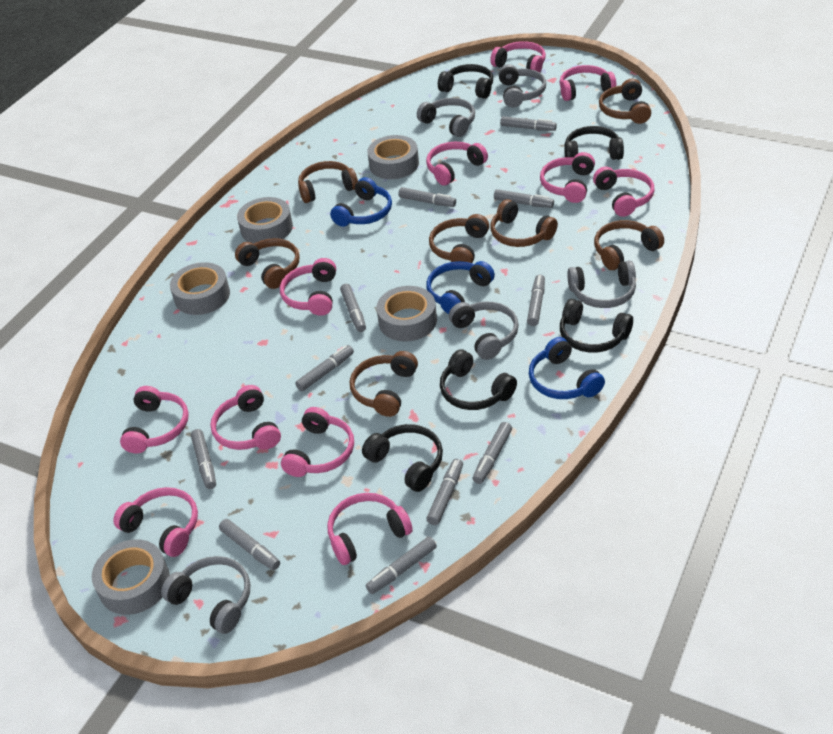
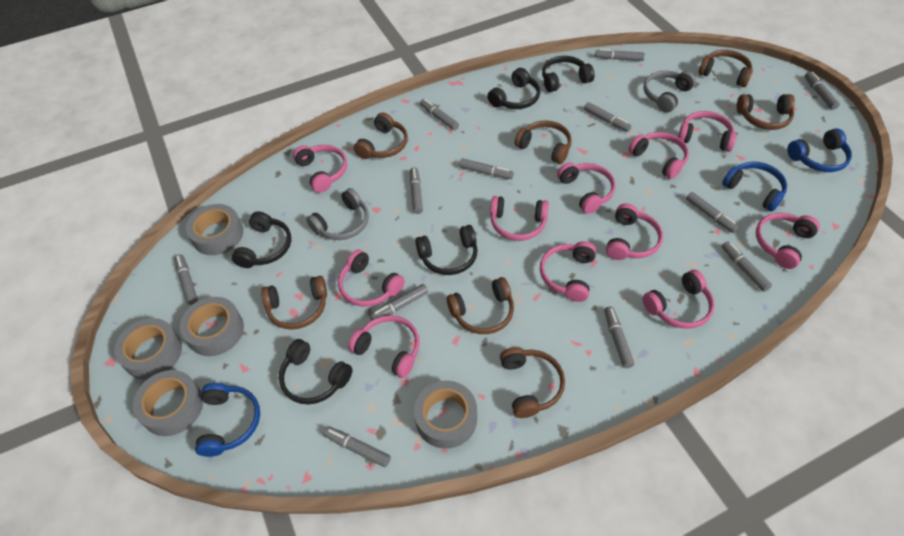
grey headphones: [161,556,250,634] [417,98,475,137] [449,301,519,360] [498,64,546,107] [567,260,636,308] = 5 -> [306,188,369,240] [643,71,696,113] = 2
grey marker: [191,429,216,489] [219,519,280,570] [295,345,354,391] [340,284,366,332] [366,537,437,594] [399,187,456,207] [427,459,463,525] [473,422,512,484] [494,189,554,208] [500,116,557,131] [527,275,545,326] = 11 -> [175,254,198,305] [323,426,391,467] [370,284,428,320] [410,167,423,214] [420,99,459,130] [459,158,514,179] [584,102,631,132] [595,49,645,61] [604,306,634,368] [686,192,739,233] [721,241,772,292] [805,72,840,110] = 12

